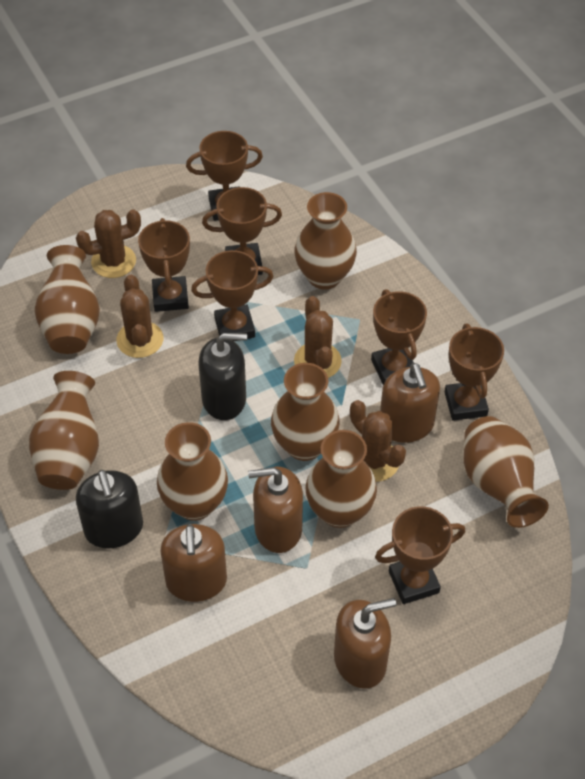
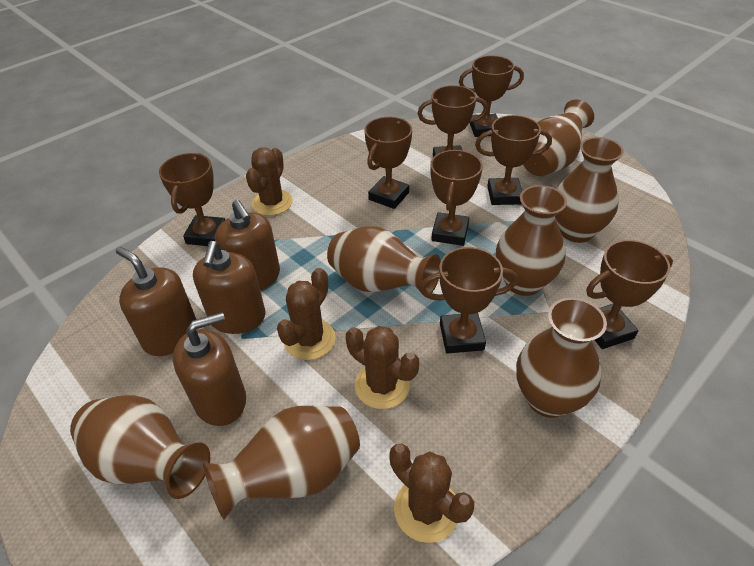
black soap dispenser: [76,470,143,549] [199,333,247,420] = 2 -> none = 0
brown trophy: [138,218,190,312] [186,131,263,221] [191,250,274,341] [202,187,282,275] [371,289,427,385] [375,506,465,604] [445,324,504,421] = 7 -> [159,153,225,246] [364,117,412,209] [418,85,488,157] [420,247,518,354] [430,150,483,246] [459,55,524,137] [475,115,552,205] [586,240,673,349] = 8

